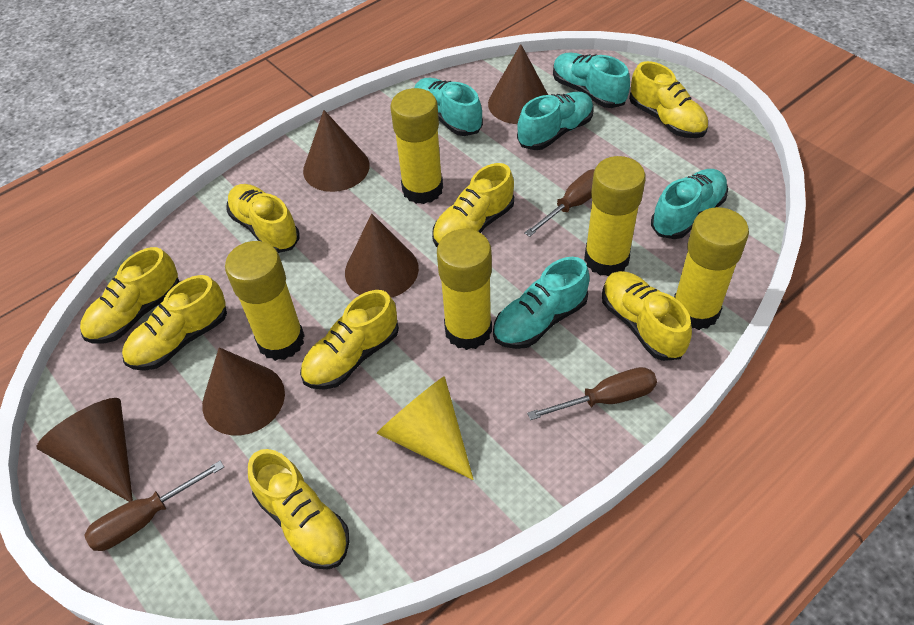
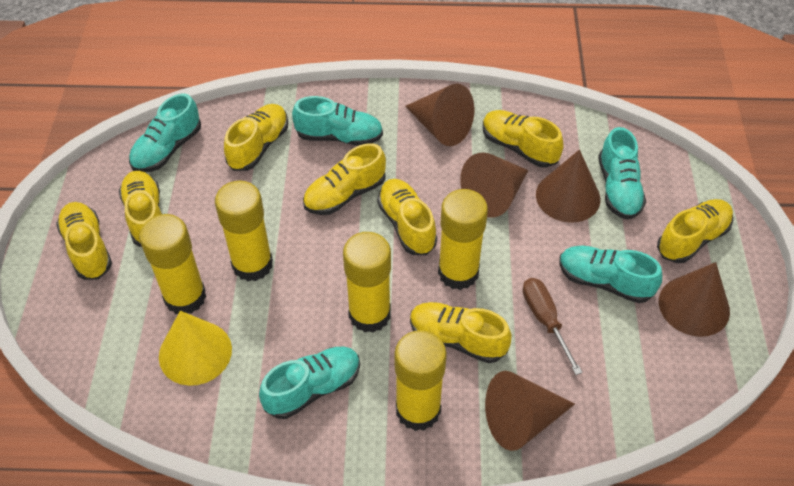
brown screwdriver: [85,460,224,551] [524,169,595,237] [527,367,657,420] = 3 -> [523,278,583,375] = 1

